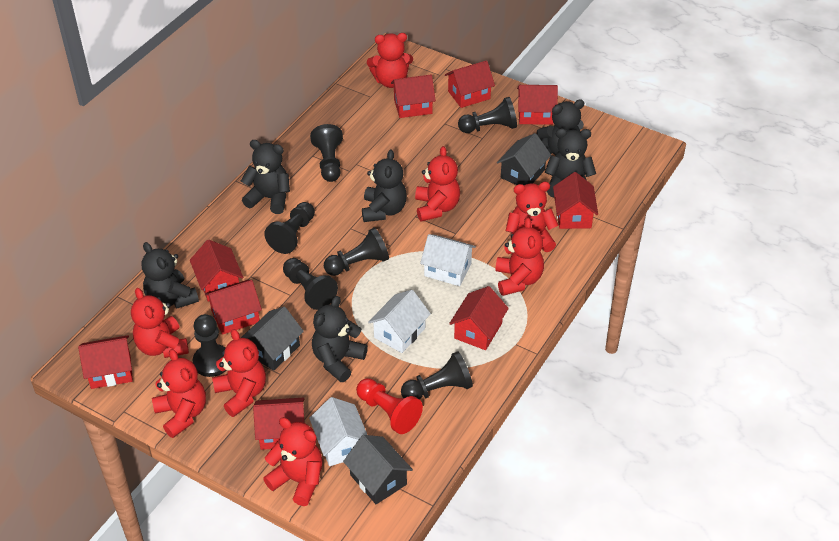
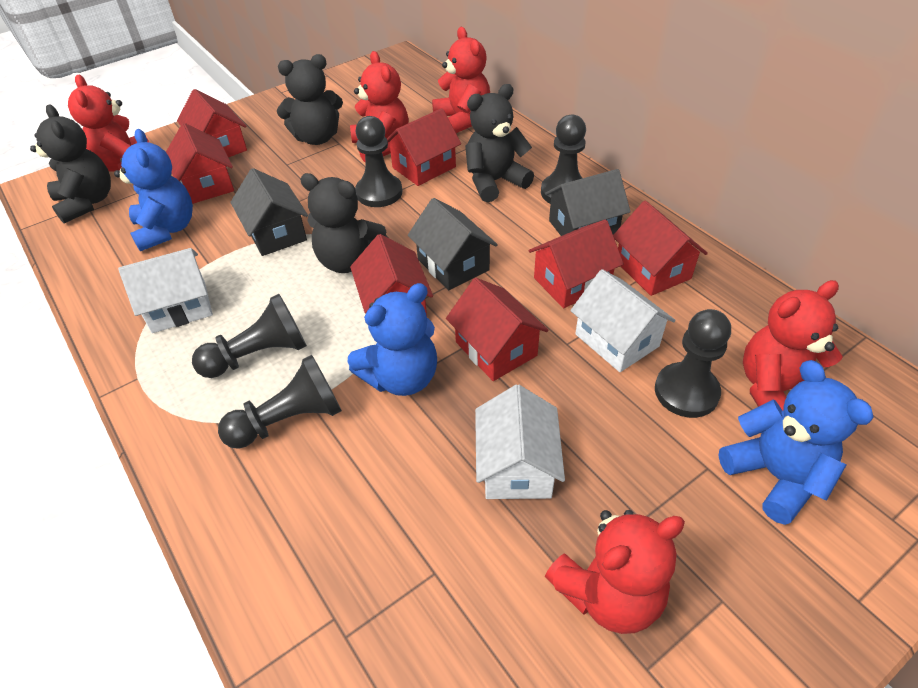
black pawn: [193,314,226,377] [264,202,315,254] [283,258,338,310] [310,124,343,182] [324,228,389,276] [401,351,473,400] [458,97,517,133] = 7 -> [192,294,307,378] [218,355,342,449] [355,116,402,207] [541,115,586,204] [655,309,731,418] = 5
black teddy bear: [142,242,199,309] [241,140,290,214] [312,296,368,382] [362,150,407,222] [537,99,584,155] [545,128,596,197] = 6 -> [30,104,111,223] [277,54,343,145] [300,173,389,273] [465,84,534,202] = 4
blue teddy bear: none = 0 -> [114,129,193,251] [348,283,437,396] [719,360,874,525] = 3
red house: [78,335,133,389] [190,240,243,302] [205,280,262,335] [253,398,304,450] [391,75,436,118] [445,60,495,108] [449,286,509,350] [517,85,558,125] [553,172,598,229] = 9 -> [166,123,234,204] [177,89,247,157] [350,234,433,315] [387,108,461,186] [446,278,548,381] [529,219,624,308] [613,201,708,296] = 7
red pawn: [356,378,423,434] = 1 -> none = 0
red teddy bear: [131,288,189,358] [152,349,206,438] [212,329,266,417] [263,417,323,506] [367,33,413,88] [415,146,460,222] [495,217,544,296] [506,182,558,252] = 8 -> [68,75,150,172] [350,51,409,162] [432,27,490,133] [545,510,685,634] [743,280,843,411] = 5

